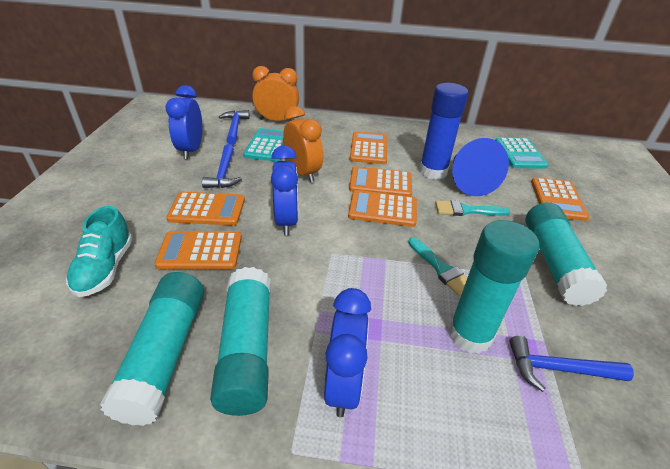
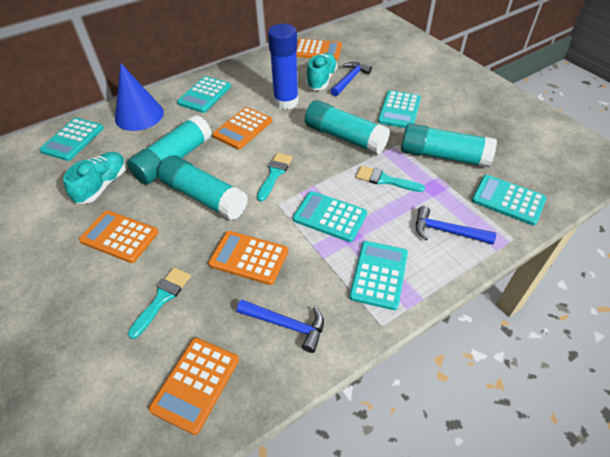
blue clock: [166,85,203,159] [271,145,298,235] [324,288,371,417] = 3 -> none = 0
orange calculator: [154,231,242,269] [166,192,245,226] [348,190,417,227] [349,166,412,196] [350,131,387,164] [531,177,589,221] = 6 -> [79,210,158,263] [149,338,239,435] [208,231,288,285] [212,107,272,149] [296,39,342,60] = 5
orange clock: [252,66,299,121] [283,106,323,183] = 2 -> none = 0
turquoise brush: [408,237,467,296] [435,200,510,216] = 2 -> [128,267,191,339] [257,153,292,201] [356,166,425,192] = 3
turquoise calculator: [243,128,284,161] [495,137,549,169] = 2 -> [39,118,104,161] [177,76,231,113] [293,191,367,242] [349,241,408,310] [378,90,421,128] [471,175,546,225] = 6
turquoise shoe: [66,206,133,297] = 1 -> [63,152,127,204] [306,53,338,90] = 2

